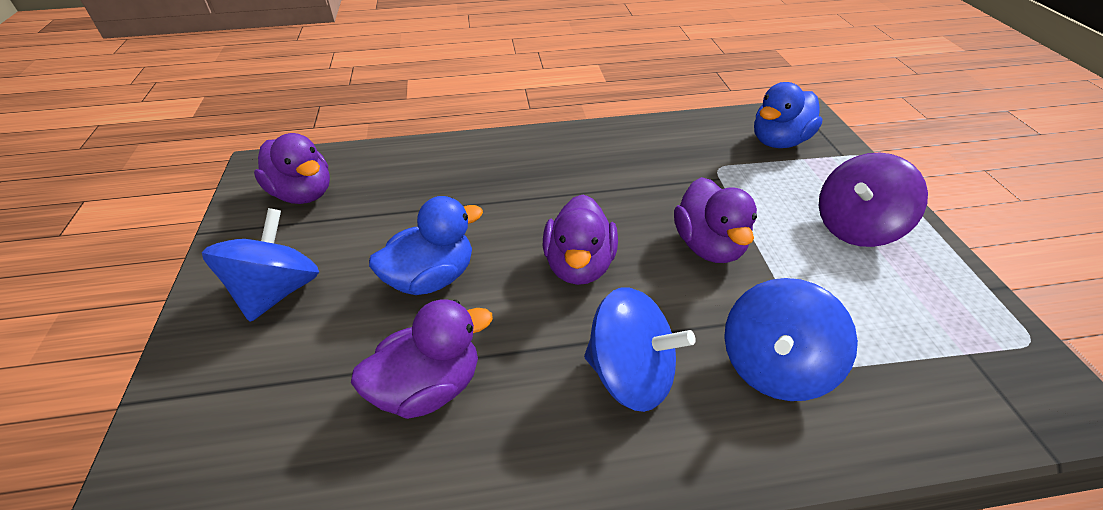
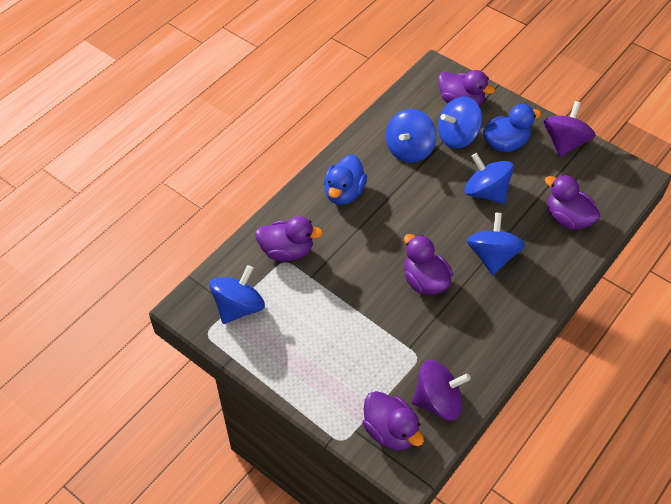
blue spinning top: [202,208,319,322] [584,287,696,412] [724,278,858,401] = 3 -> [209,265,265,324] [386,109,436,163] [438,97,482,149] [464,153,514,204] [467,213,525,275] = 5
purple duck: [254,133,330,204] [351,299,493,419] [543,194,618,285] [674,177,757,263] = 4 -> [255,216,323,261] [363,391,424,450] [404,234,453,295] [438,70,495,106] [545,175,600,230] = 5
purple spinning top: [819,153,928,247] = 1 -> [412,360,471,421] [543,101,596,157] = 2

